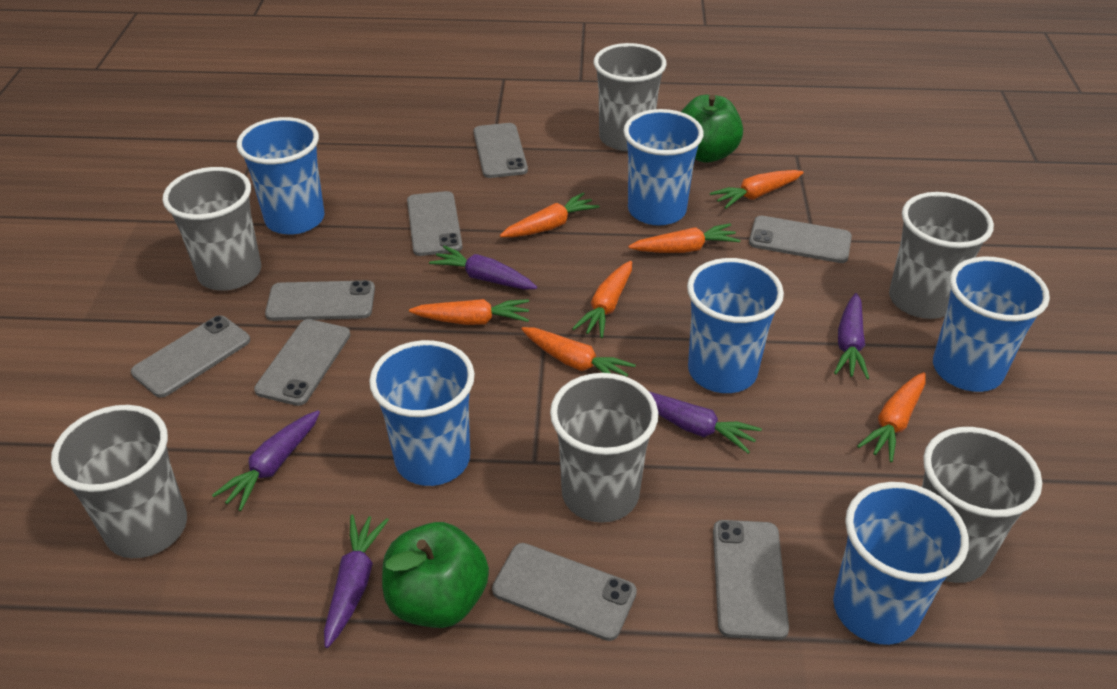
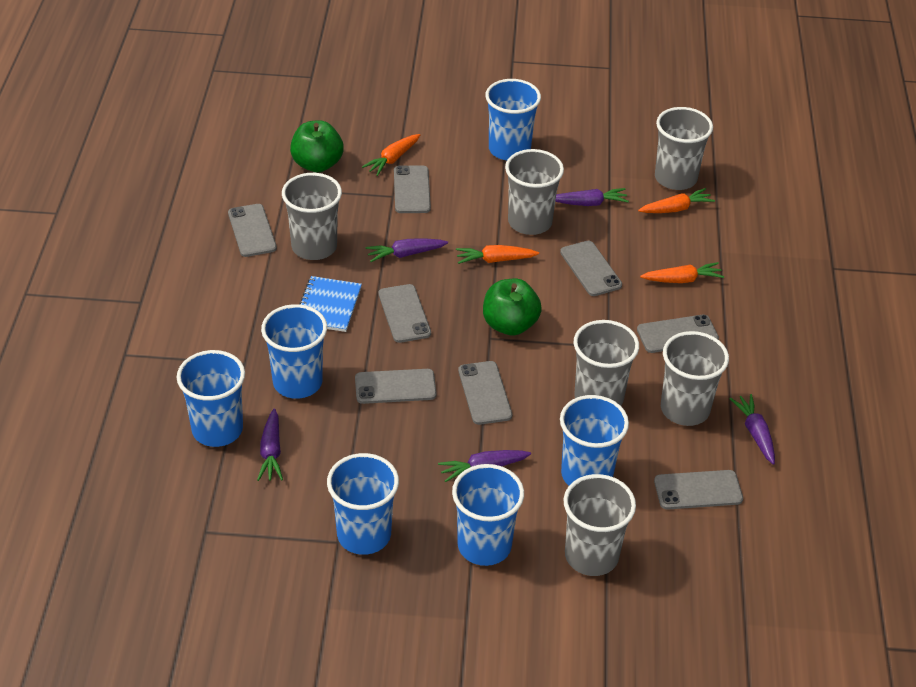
blue notebook: none = 0 -> [299,276,362,332] = 1
orange carrot: [409,299,529,325] [500,192,599,237] [521,327,636,377] [572,261,632,338] [628,223,740,253] [710,170,804,209] [857,372,926,462] = 7 -> [362,134,420,176] [456,245,539,264] [638,188,715,213] [640,262,724,283] = 4

